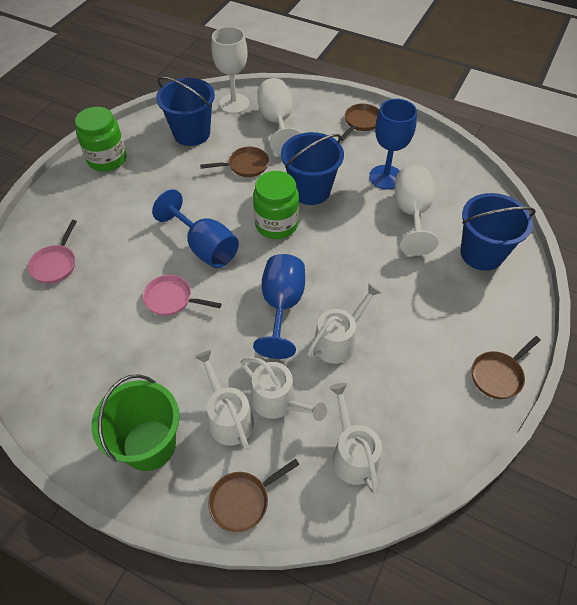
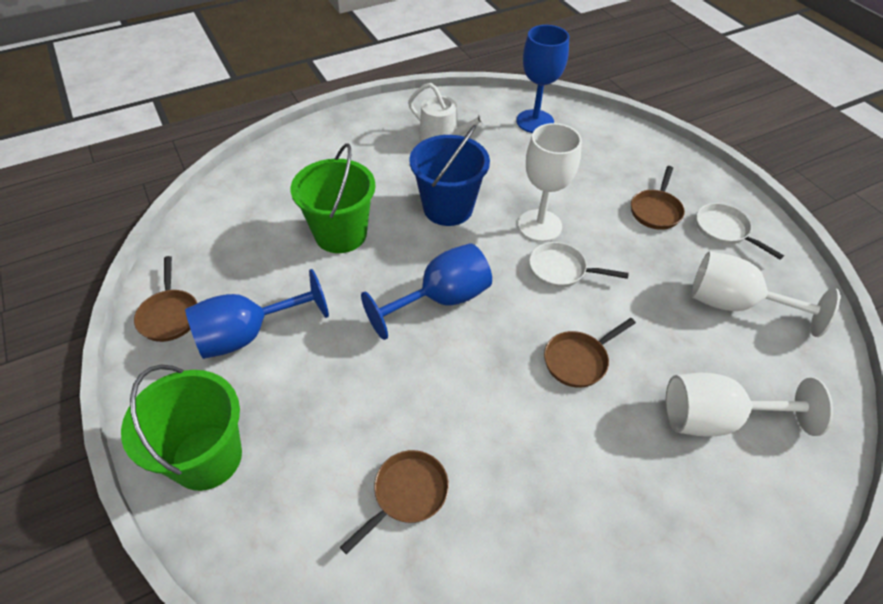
blue bucket: [156,77,215,146] [281,132,344,205] [461,193,536,271] = 3 -> [409,125,490,226] = 1
green bucket: [91,374,180,471] = 1 -> [121,364,242,491] [291,143,376,253] = 2
green jar: [75,107,127,172] [253,171,299,239] = 2 -> none = 0
pink pan: [28,220,77,284] [143,275,222,316] = 2 -> none = 0
white pan: none = 0 -> [529,242,629,288] [696,203,784,260] = 2
white watering can: [195,350,254,450] [240,357,327,421] [307,283,382,364] [329,383,382,494] = 4 -> [408,83,491,142] = 1

